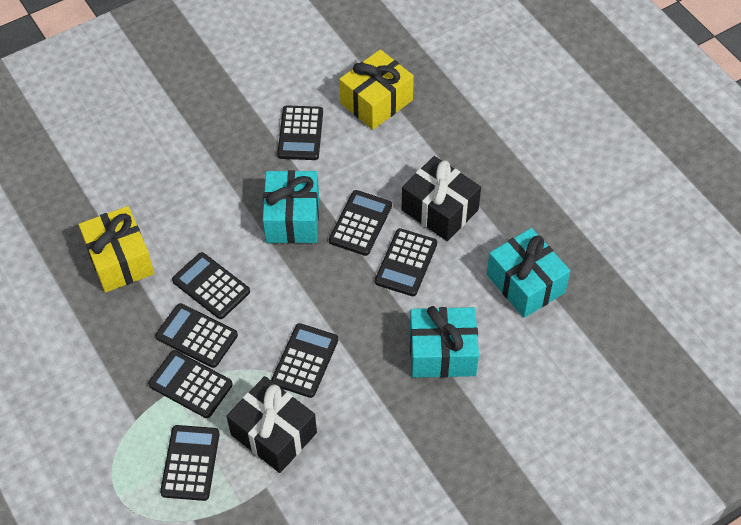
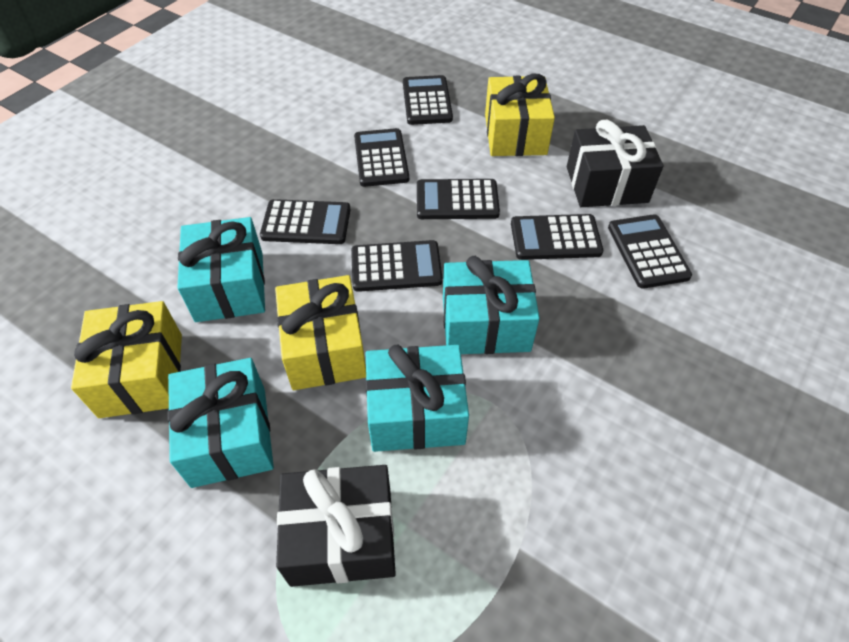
black calculator: [148,350,233,418] [155,303,238,368] [160,425,220,501] [172,252,250,319] [271,323,338,398] [277,105,323,160] [329,190,392,256] [375,228,437,296] = 8 -> [260,199,350,244] [351,240,443,292] [354,128,409,187] [403,75,453,125] [417,179,500,219] [511,214,603,260] [608,215,692,289] = 7
turquoise gift: [263,170,319,244] [410,306,479,378] [487,228,570,318] = 3 -> [167,358,274,488] [177,217,265,322] [365,345,469,452] [443,256,540,354] = 4
yellow gift: [79,206,155,292] [339,50,414,130] = 2 -> [71,301,182,418] [275,275,366,390] [485,74,555,156] = 3

